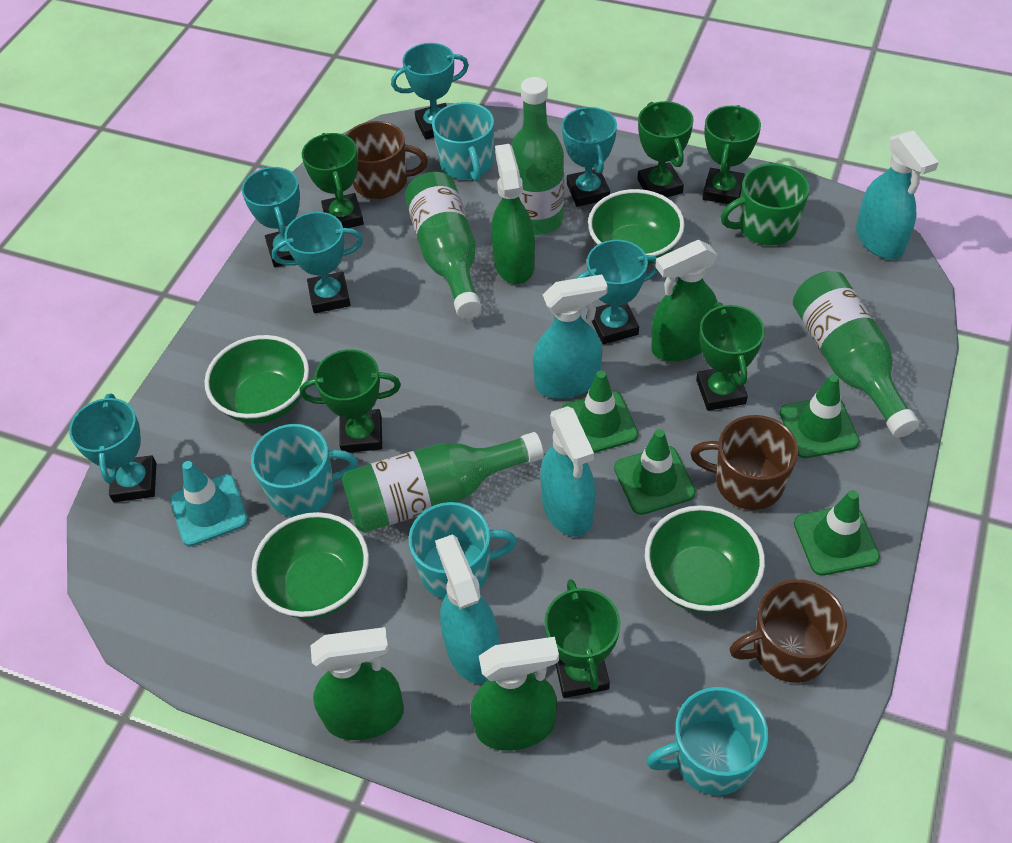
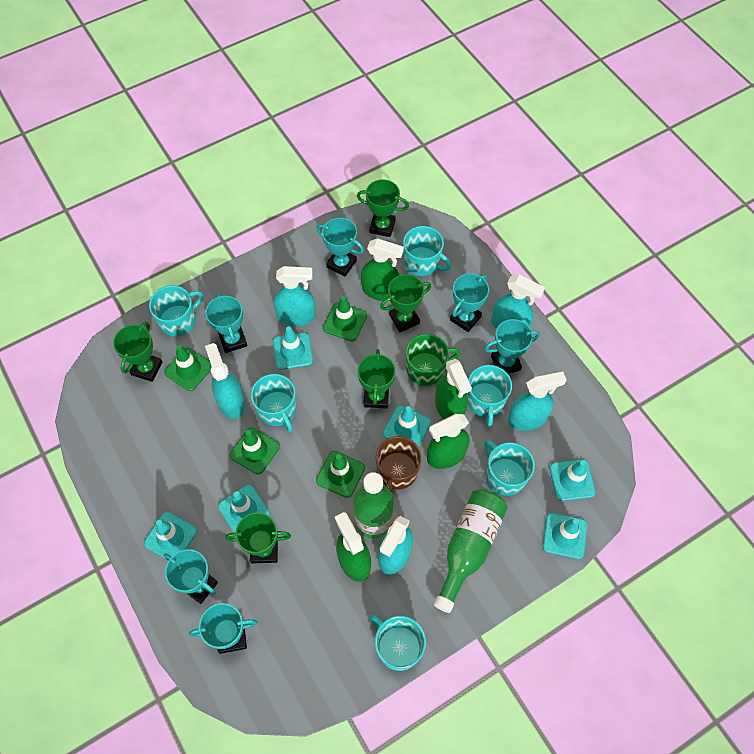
brown mug: [346,121,428,199] [690,415,798,510] [729,579,847,683] = 3 -> [376,436,422,492] = 1
green bottle: [342,432,544,533] [405,172,482,319] [511,77,564,235] [793,271,919,438] = 4 -> [353,472,394,539] [434,489,508,613] = 2
green bowl: [204,335,309,424] [251,512,369,619] [588,189,684,265] [645,505,765,613] = 4 -> none = 0
green trophy: [300,349,401,453] [302,133,364,228] [544,579,620,698] [638,101,694,197] [696,302,765,411] [703,105,761,204] = 6 -> [113,322,163,382] [225,512,291,563] [357,180,409,237] [357,349,396,408] [380,274,431,332] = 5
turquoise mug: [251,424,358,517] [408,502,517,599] [432,102,494,182] [646,687,768,795] = 4 -> [149,285,203,336] [251,374,296,432] [369,614,426,671] [403,226,452,276] [467,365,512,427] [484,440,535,496] = 6
turquoise spray bottle: [435,534,500,684] [533,275,608,399] [540,406,595,537] [856,130,939,259] = 4 -> [205,343,245,419] [274,266,316,326] [378,516,413,575] [491,275,545,329] [508,372,566,431] = 5
turquoise traffic cone: [170,461,248,547] = 1 -> [144,512,197,559] [218,485,270,533] [273,326,313,370] [383,406,431,447] [543,513,587,559] [550,459,596,501] = 6

